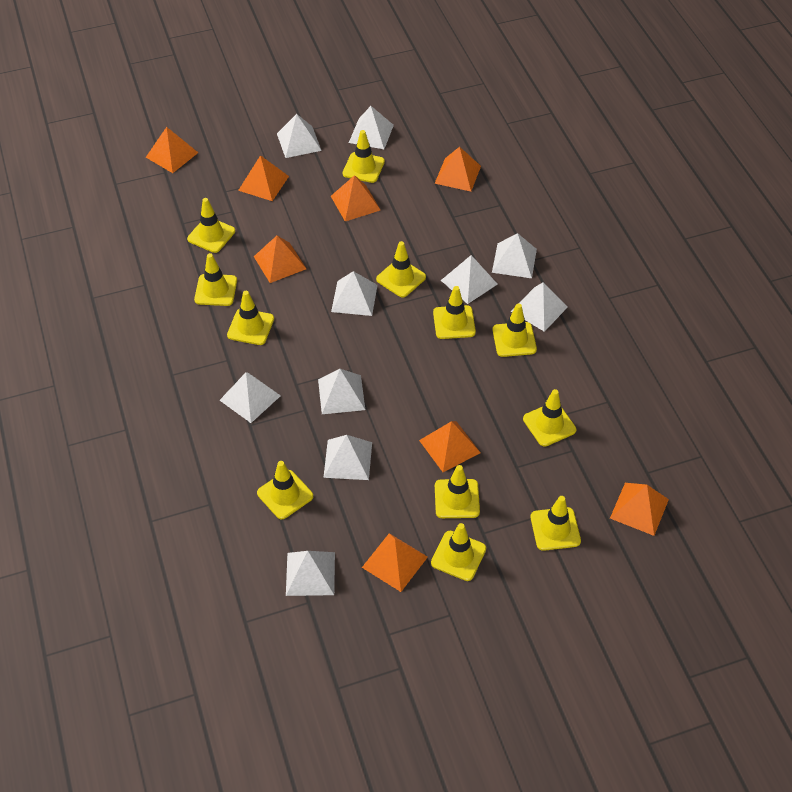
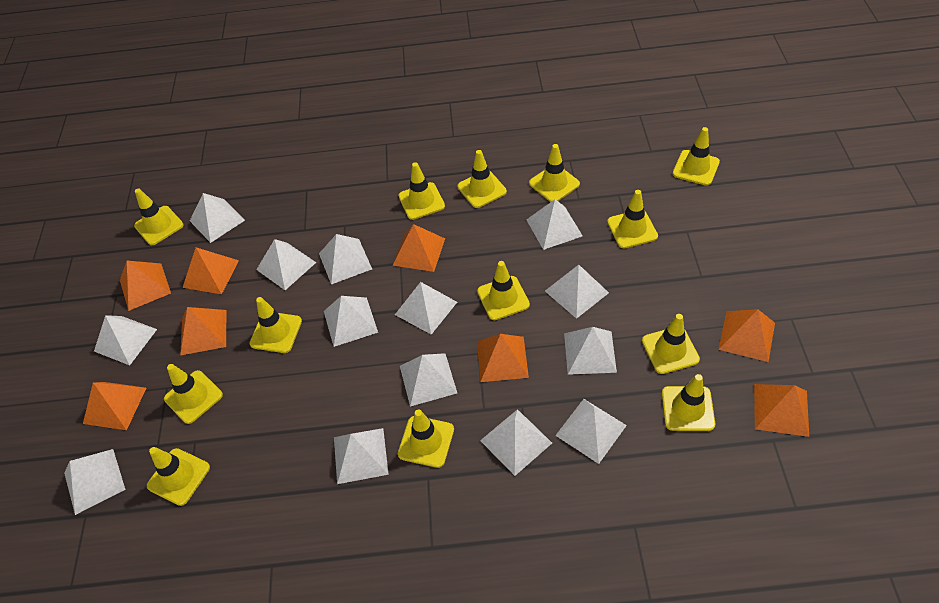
white pyramid: [220,372,281,423] [277,114,322,158] [286,551,335,596] [318,369,365,414] [323,435,372,480] [331,271,378,316] [349,106,394,149] [441,255,497,304] [492,233,537,278] [511,282,568,332] = 10 -> [64,449,126,515] [94,315,157,365] [190,193,245,243] [256,239,316,290] [319,234,372,284] [324,296,378,347] [334,428,389,484] [395,282,457,335] [400,353,457,407] [480,409,552,476] [526,199,583,250] [545,265,609,319] [555,399,627,464] [564,327,617,375] = 14
yellow traffic cone: [187,198,235,253] [194,253,237,306] [227,291,274,345] [257,461,313,519] [343,130,385,183] [376,241,426,297] [431,523,486,581] [433,286,476,339] [435,465,480,518] [493,303,537,357] [523,389,576,446] [530,496,581,551] = 12 -> [134,188,183,245] [147,447,210,506] [164,364,223,424] [250,297,302,353] [398,409,454,468] [399,162,445,220] [458,150,507,208] [477,261,530,320] [529,144,580,202] [607,190,658,248] [642,314,700,374] [662,374,715,431] [673,127,720,186] = 13

